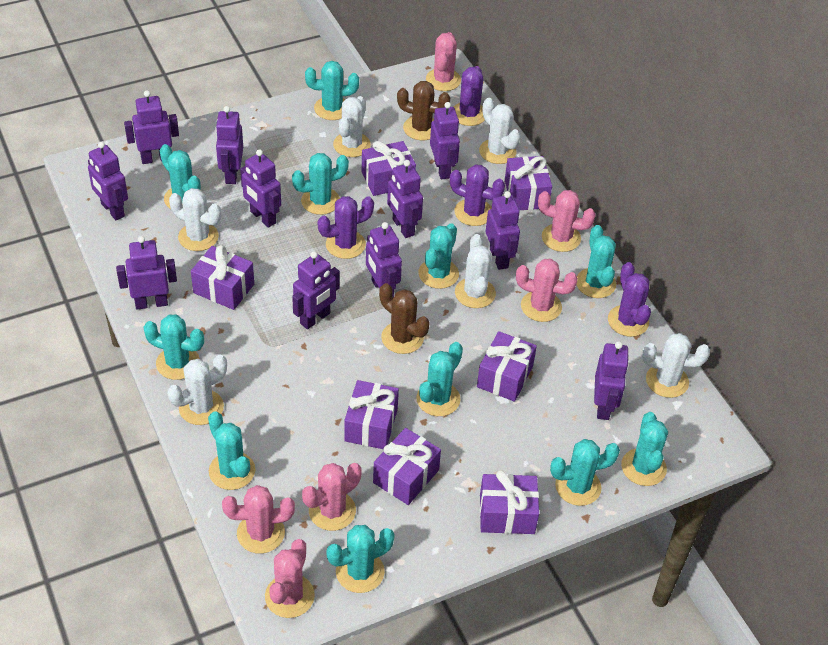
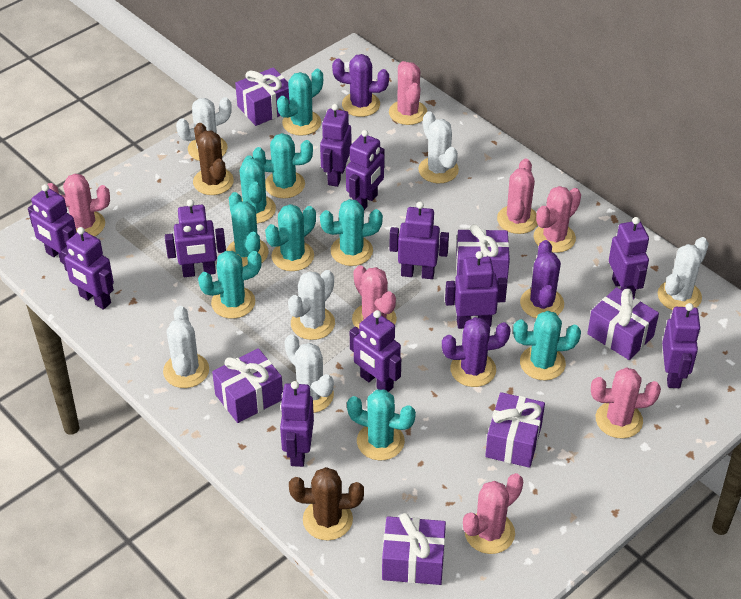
pink cactus: [222,485,295,554] [265,539,315,618] [302,463,362,531] [426,32,461,91] [516,259,578,322] [538,190,596,252] = 6 -> [47,174,110,237] [352,265,397,328] [389,61,427,125] [463,473,523,554] [497,158,538,234] [534,186,581,253] [591,367,661,438] = 7
purple cactus: [318,196,374,259] [450,164,505,226] [454,66,485,126] [608,262,651,337] = 4 -> [332,54,389,117] [442,317,511,387] [520,240,564,319] = 3
purple gift: [191,245,254,310] [344,380,399,449] [362,141,416,196] [373,428,441,505] [477,331,537,402] [480,470,539,534] [505,156,552,210] = 7 -> [212,348,283,423] [235,67,290,126] [382,513,446,585] [456,224,510,281] [485,392,545,468] [587,287,659,360] = 6
turquoise cactus: [144,314,204,380] [160,144,201,209] [208,411,255,490] [292,153,349,215] [305,61,359,120] [326,525,395,593] [416,342,463,416] [418,223,459,289] [550,439,620,506] [576,225,616,298] [621,412,668,486] = 11 -> [198,251,262,319] [226,192,269,267] [240,155,276,223] [253,133,313,198] [265,204,316,271] [277,69,323,136] [320,199,383,266] [347,389,416,460] [513,311,581,380] = 9

